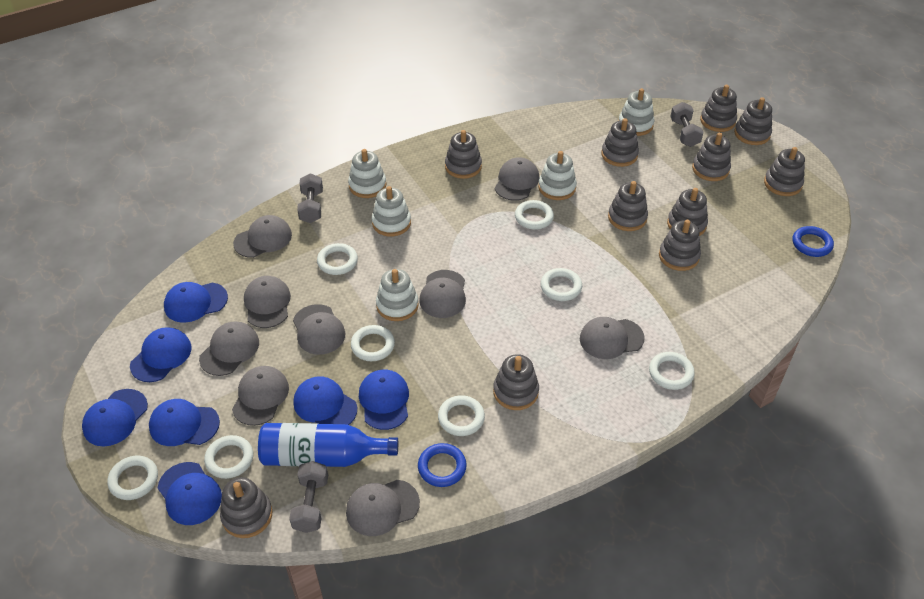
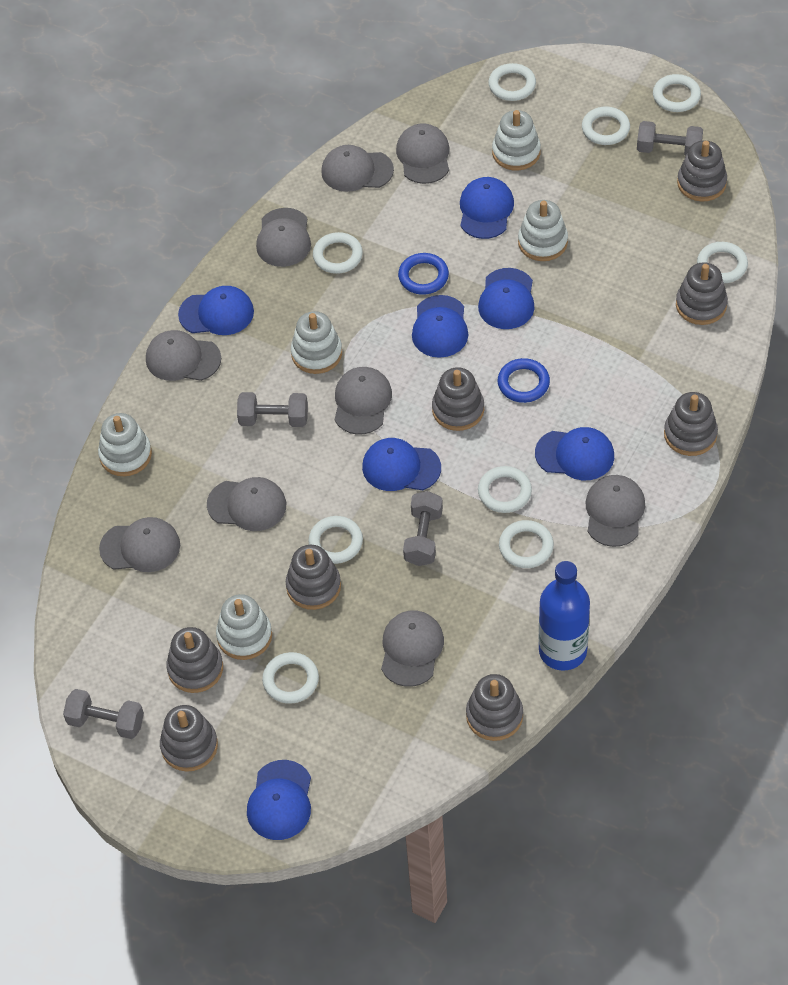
grey dumbbell: [289,461,328,533] [297,173,323,223] [670,102,704,147] = 3 -> [63,689,144,739] [237,392,308,427] [403,491,443,566] [637,121,703,156] = 4
grey stacking toy: [220,477,272,538] [445,130,482,179] [493,354,539,410] [601,118,639,167] [608,181,648,231] [659,220,701,271] [667,188,708,236] [692,132,731,181] [700,85,737,132] [734,97,772,145] [764,147,805,196] = 11 -> [160,705,218,772] [166,627,223,693] [286,545,341,610] [432,367,484,431] [466,674,523,741] [664,392,718,456] [676,262,728,325] [677,140,727,202] = 8
white ring: [107,456,158,500] [204,435,253,479] [317,243,358,275] [351,325,395,361] [438,395,485,436] [515,200,554,230] [540,268,582,301] [649,352,695,390] = 8 -> [262,652,319,704] [308,516,363,564] [313,232,363,274] [478,466,532,513] [488,63,536,101] [499,520,554,568] [582,107,630,145] [653,74,701,112] [697,242,748,283] = 9

